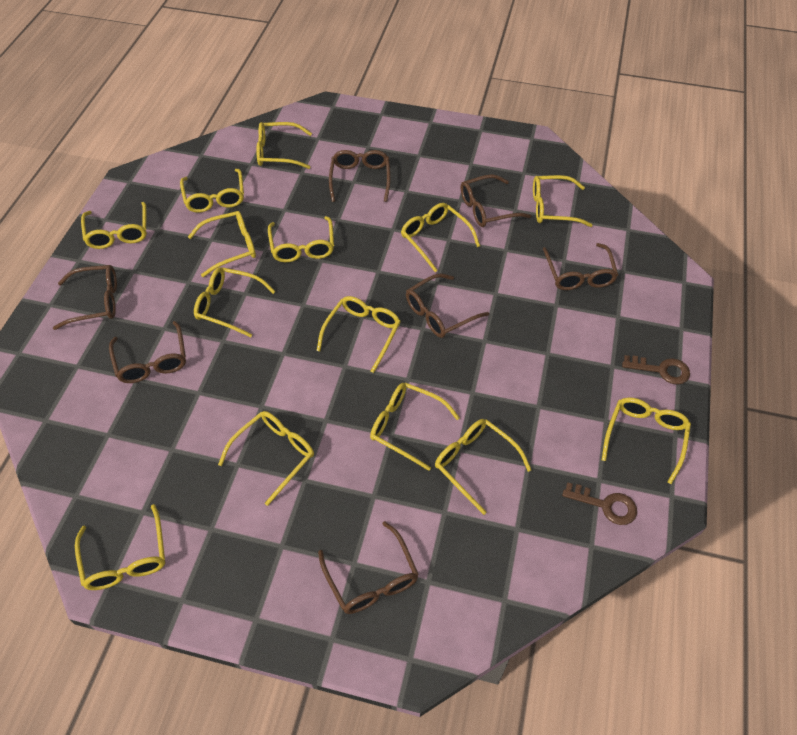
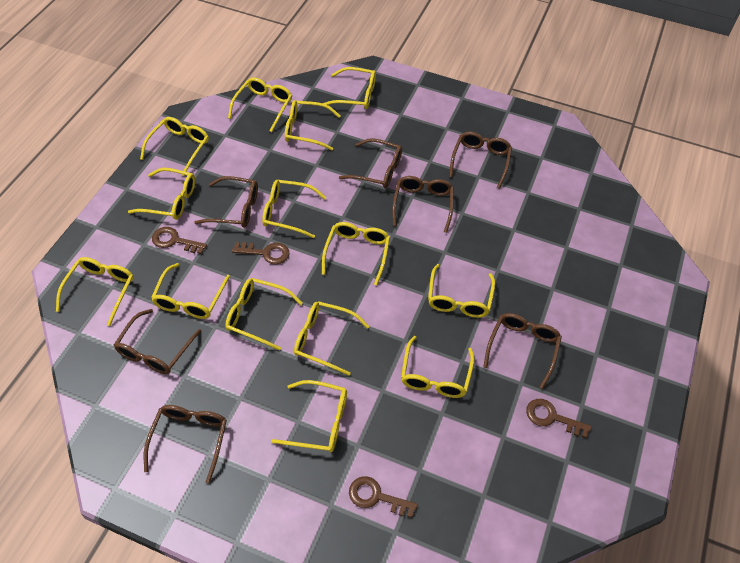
brown key: [562,482,637,525] [622,355,690,384] = 2 -> [152,227,207,254] [232,242,289,264] [349,476,418,518] [526,399,591,438] = 4

